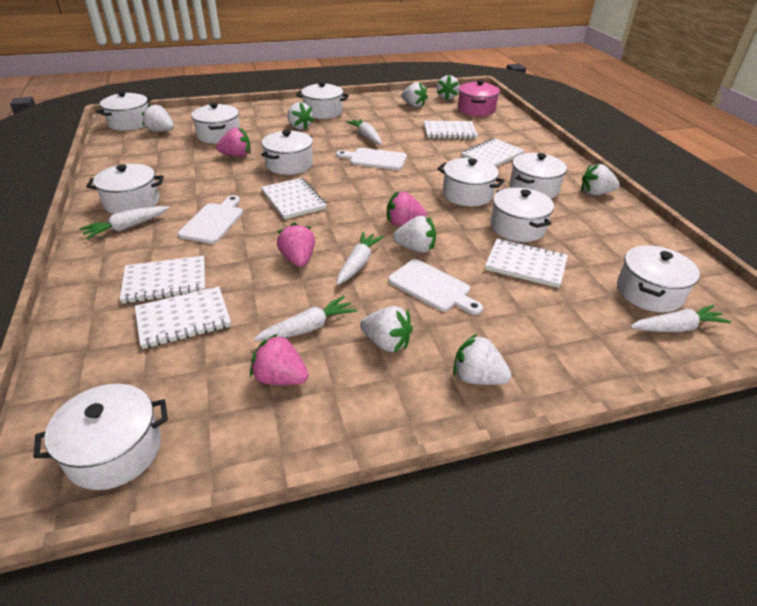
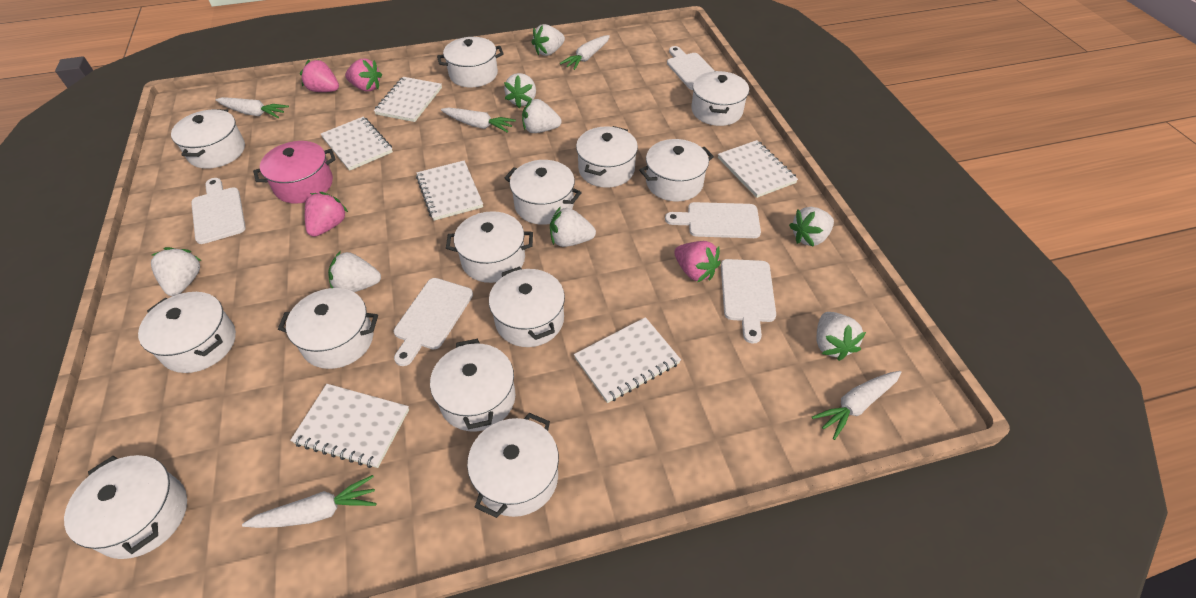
white cutting board: [178,195,243,244] [336,148,407,170] [388,259,483,315] = 3 -> [191,178,246,244] [394,278,473,366] [665,202,761,238] [667,46,714,90] [721,259,776,343] = 5
white pot: [33,384,168,490] [86,164,164,214] [97,91,152,131] [191,103,240,144] [261,130,313,175] [296,82,349,119] [437,158,505,206] [491,187,554,242] [510,153,567,199] [617,245,700,312] = 10 -> [64,455,187,559] [138,292,236,373] [171,109,245,169] [278,288,378,369] [430,339,515,432] [437,37,504,87] [446,211,533,283] [467,413,559,518] [489,266,565,347] [504,160,582,225] [576,126,638,188] [639,139,714,201] [691,71,749,126] = 13

